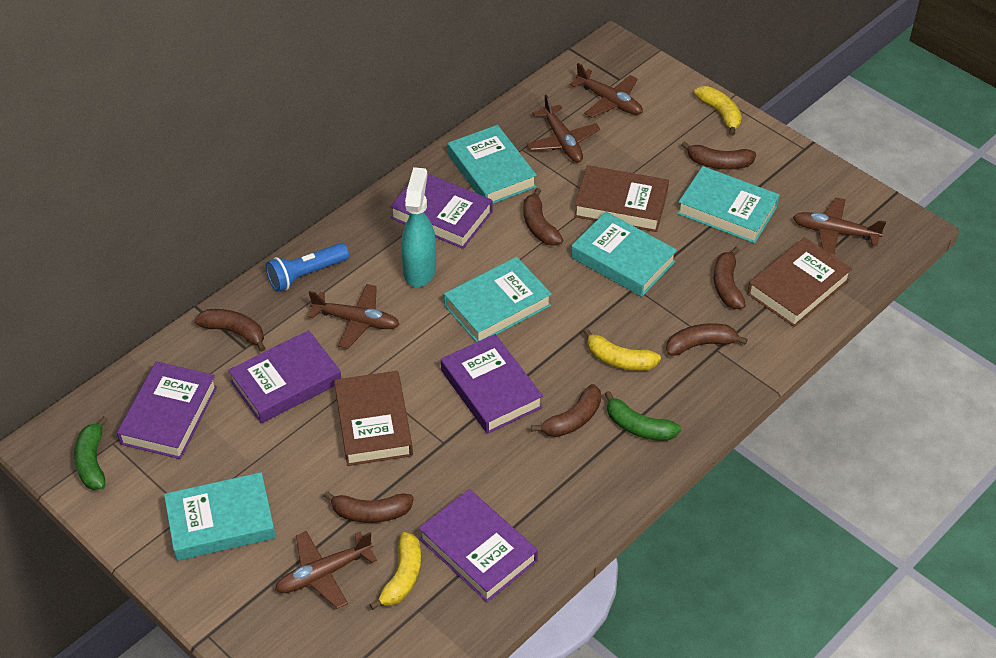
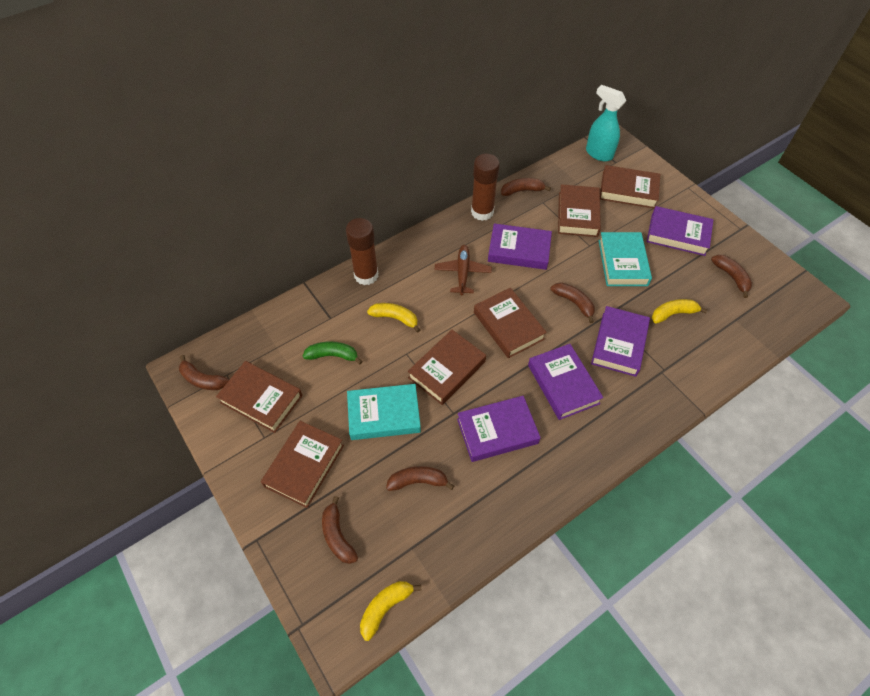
blue flashlight: [266,243,349,292] = 1 -> none = 0
brown banana: [195,309,266,352] [324,491,414,523] [523,188,563,246] [531,384,601,437] [666,323,748,356] [681,141,756,170] [714,247,746,309] = 7 -> [179,355,229,390] [322,496,358,564] [386,466,454,491] [501,178,551,196] [550,282,595,323] [711,255,752,298] = 6
brown book: [334,371,413,466] [574,165,669,232] [747,237,852,327] = 3 -> [216,361,302,433] [261,421,344,508] [408,330,486,405] [474,288,547,358] [558,184,601,237] [600,165,660,208] = 6
brown glue stick: none = 0 -> [346,218,378,285] [471,154,500,221] = 2
brown plane: [275,531,377,609] [308,284,400,349] [526,95,600,163] [570,63,643,118] [793,198,886,256] = 5 -> [435,245,492,295] = 1
green banana: [74,416,108,490] [605,391,681,441] = 2 -> [303,341,363,364] = 1
turquoise book: [164,472,276,561] [444,257,552,342] [448,125,537,204] [571,212,677,297] [677,166,780,243] = 5 -> [347,384,421,440] [598,232,652,286] = 2

